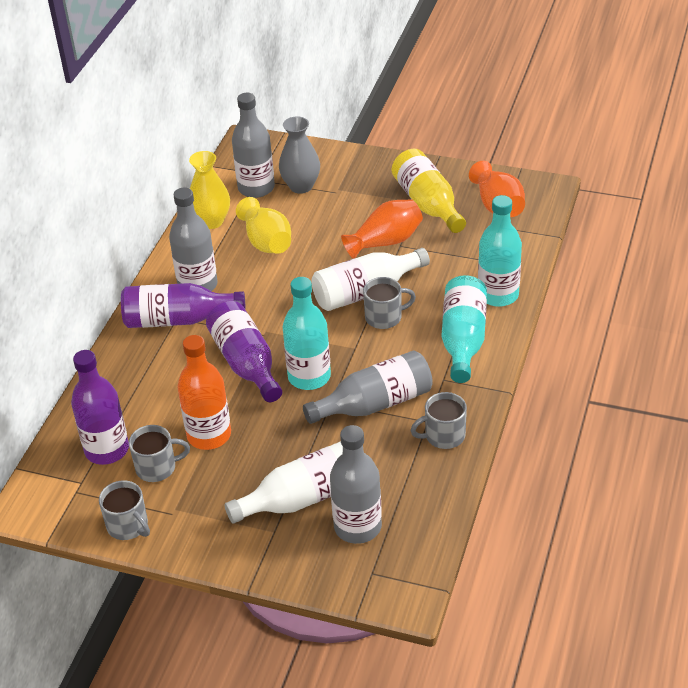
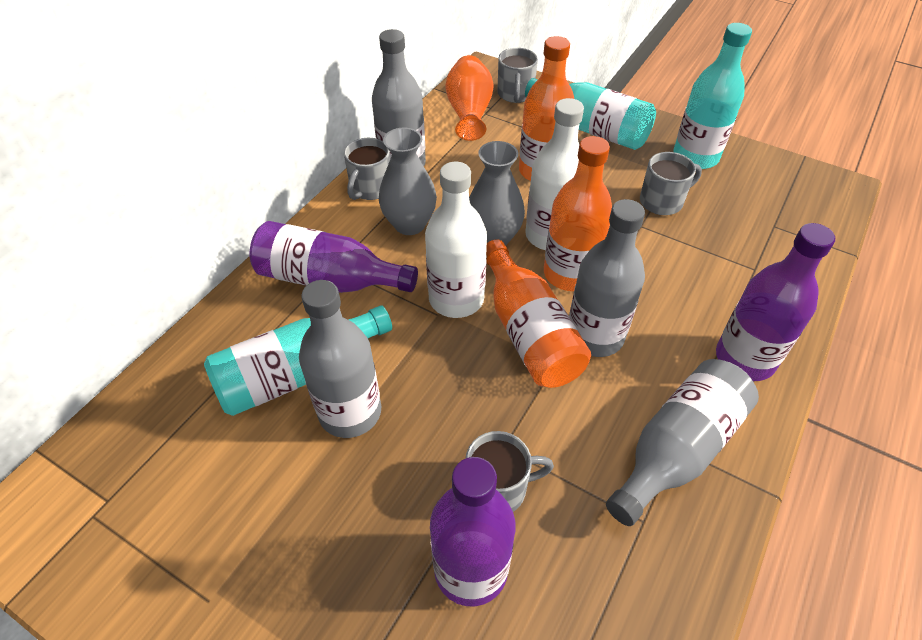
grey vase: [279,116,320,194] = 1 -> [379,127,437,235] [469,141,525,245] = 2
orange bottle: [178,335,231,450] = 1 -> [486,239,591,388] [519,36,574,181] [544,136,612,291] = 3
orange vase: [341,199,423,259] [469,161,525,217] = 2 -> [445,55,494,141] = 1
yellow bottle: [392,149,466,233] = 1 -> none = 0
yellow vase: [189,151,230,229] [236,197,291,254] = 2 -> none = 0

